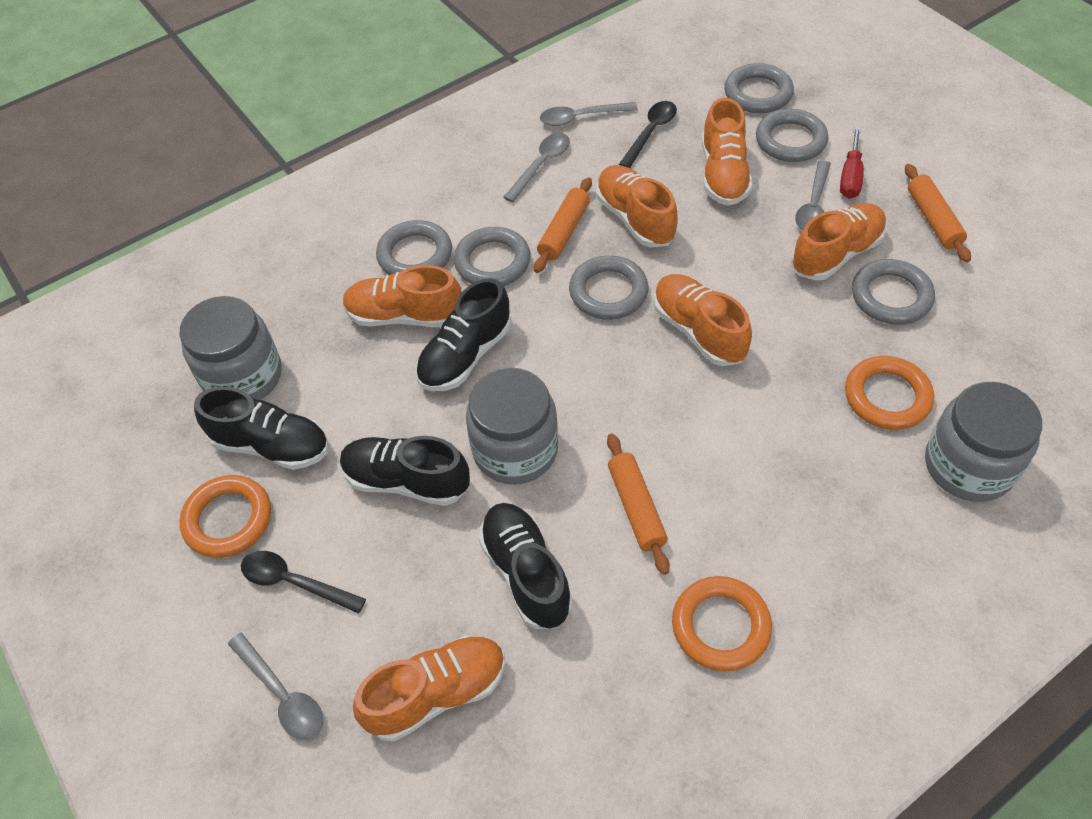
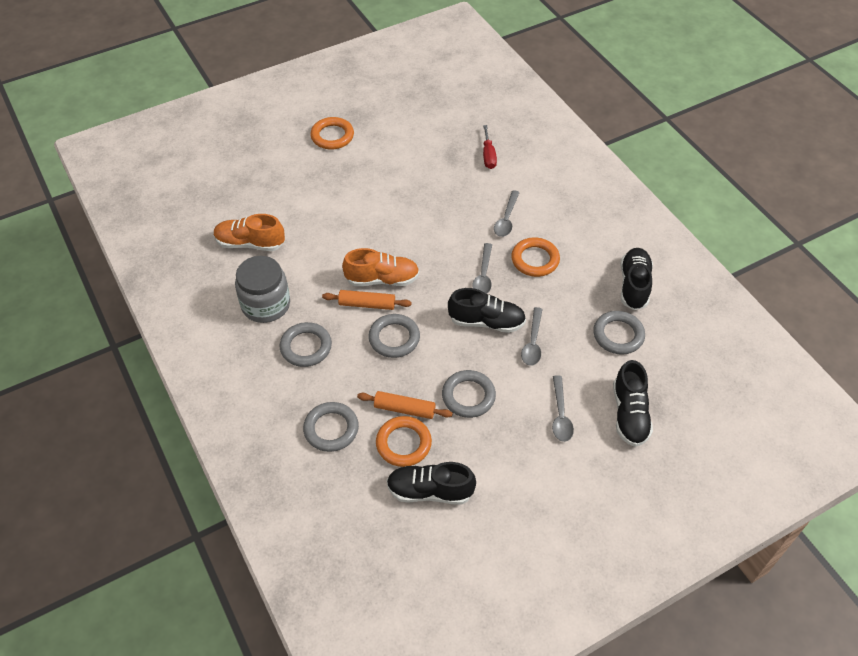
black spoon: [241,551,366,614] [619,101,677,168] = 2 -> none = 0
grey jar: [179,296,282,400] [466,368,558,484] [925,382,1042,502] = 3 -> [235,256,290,323] = 1
grey ring: [376,220,452,275] [454,227,531,286] [569,255,649,320] [724,63,794,113] [756,109,828,162] [852,259,935,324] = 6 -> [280,322,332,367] [303,402,359,452] [368,314,420,358] [442,370,496,418] [593,311,645,355] = 5
orange rolling pin: [534,177,592,273] [607,434,670,575] [905,164,971,263] = 3 -> [322,290,412,310] [357,391,453,419] = 2
orange shoe: [343,265,462,327] [353,635,505,742] [596,165,678,247] [654,274,752,366] [702,98,753,206] [791,203,887,280] = 6 -> [214,214,285,251] [342,248,420,286] = 2

